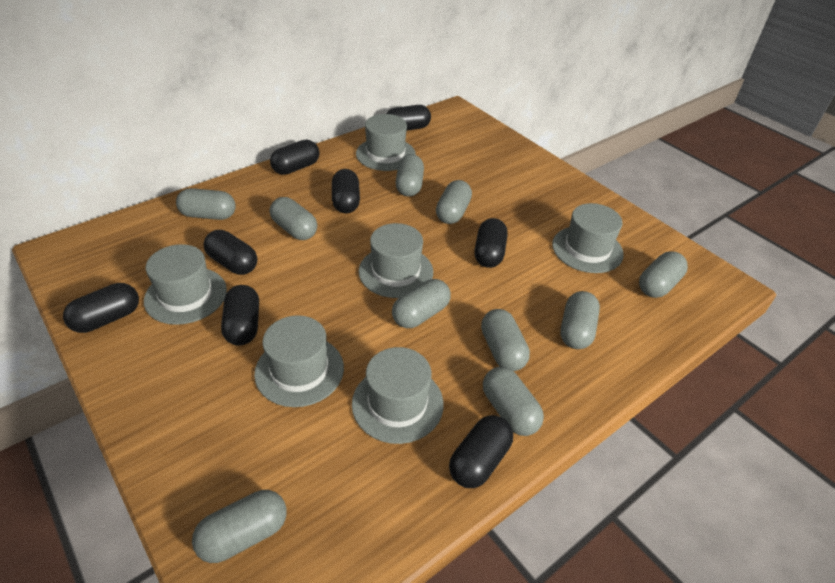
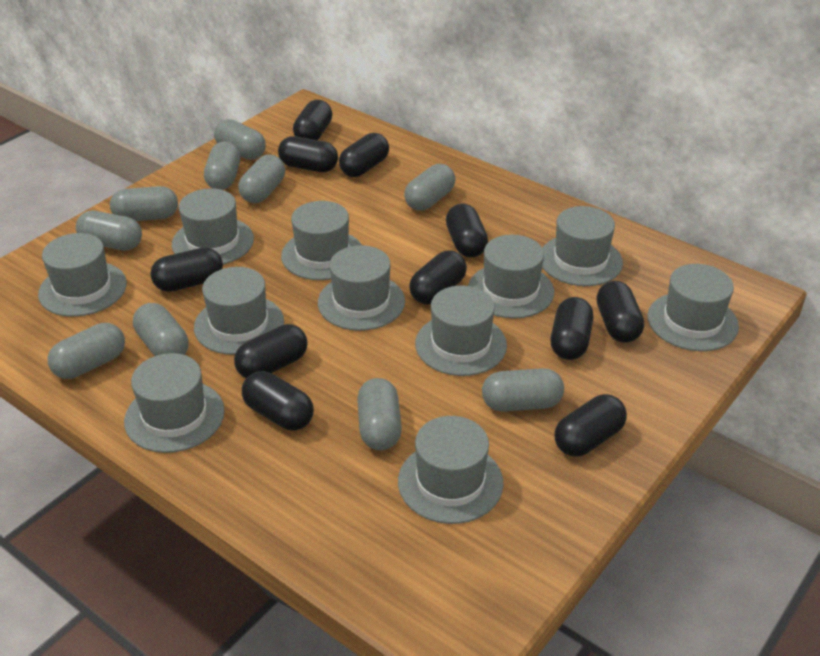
black capsule: [63,283,139,333] [204,230,257,275] [221,285,259,346] [270,140,319,175] [332,169,360,214] [387,105,431,131] [449,415,513,488] [474,218,508,268] = 8 -> [150,247,223,292] [234,324,308,378] [242,371,314,430] [278,136,338,172] [293,100,332,140] [339,133,389,177] [409,250,467,304] [446,204,488,257] [551,297,593,360] [555,394,627,457] [596,281,644,343] = 11
grey hat: [144,244,227,325] [254,315,344,407] [352,347,444,444] [356,114,416,171] [359,223,433,298] [552,203,624,273] = 6 -> [38,233,127,317] [124,353,225,453] [172,188,254,265] [194,267,284,355] [281,201,362,280] [318,245,405,331] [398,416,504,524] [415,285,507,376] [468,235,554,318] [542,206,623,286] [647,264,739,351] = 11

